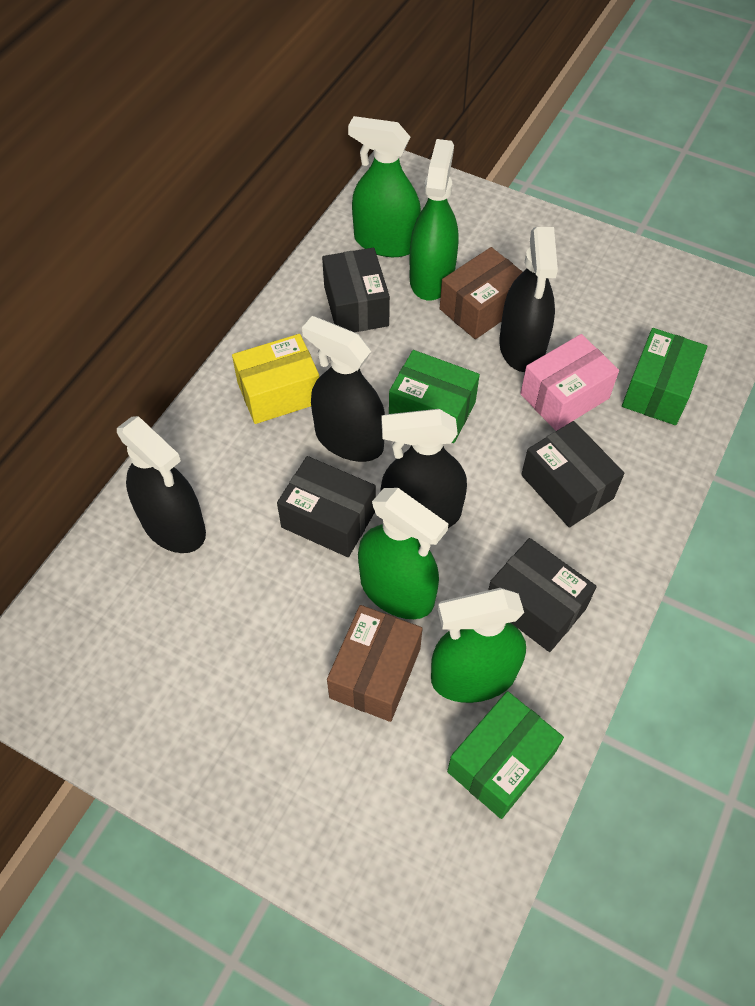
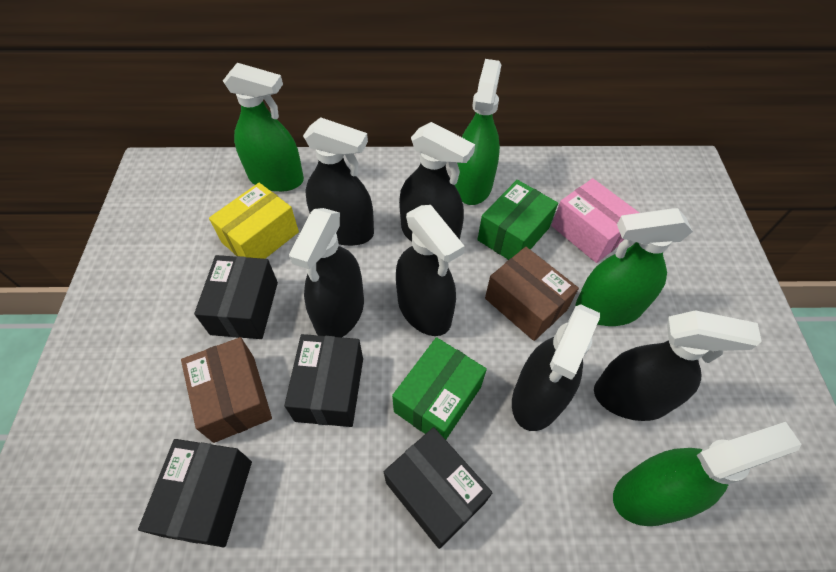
black spray bottle: [117,416,206,553] [302,316,385,462] [381,409,467,528] [499,227,558,372] = 4 -> [289,208,364,337] [303,117,374,246] [396,205,465,336] [399,122,475,242] [512,304,600,431] [594,310,762,421] = 6
green box: [389,350,480,443] [447,691,564,819] [622,328,707,425] = 3 -> [392,337,487,440] [477,180,558,260] = 2

